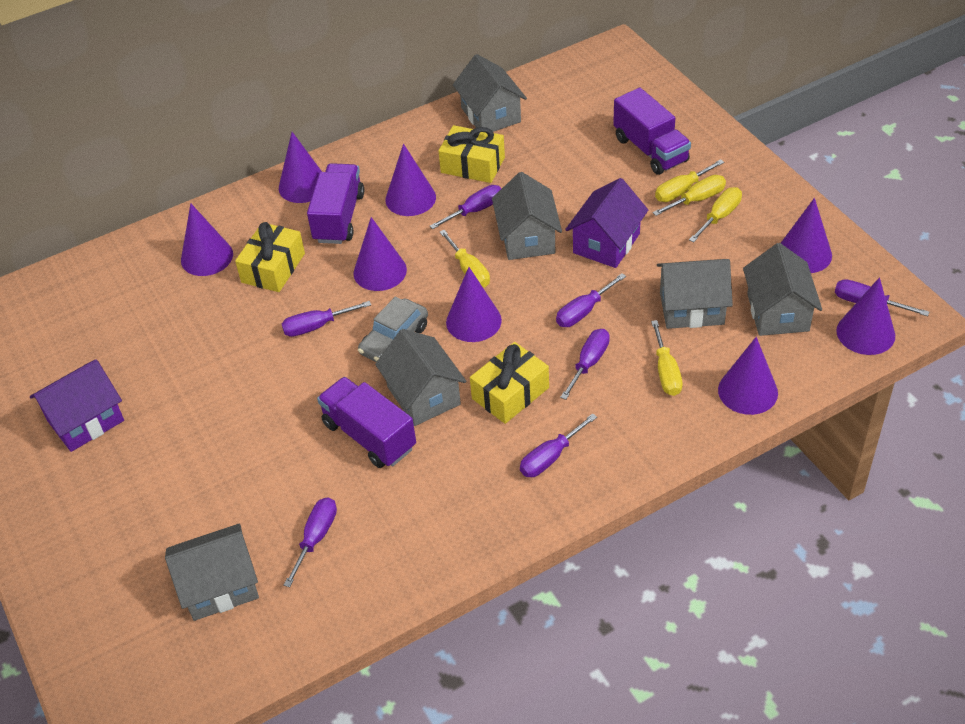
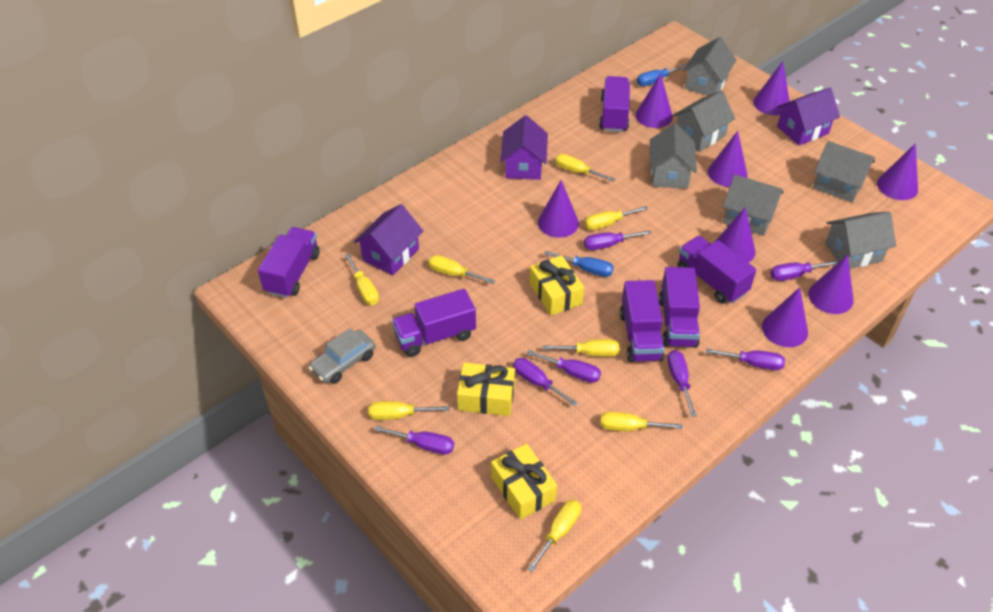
blue screwdriver: none = 0 -> [544,251,614,277] [637,64,687,86] = 2
purple house: [30,359,124,452] [565,178,648,268] = 2 -> [354,204,423,275] [500,115,548,180] [777,88,840,146] = 3
purple truck: [307,163,364,244] [317,377,416,468] [613,88,691,175] = 3 -> [258,227,320,298] [392,289,476,357] [599,76,630,132] [620,280,664,362] [659,267,700,348] [678,236,756,304] = 6
yellow screwdriver: [440,230,490,287] [651,320,683,396] [652,175,726,216] [655,159,724,202] [689,187,742,242] = 5 -> [345,254,379,305] [368,401,450,420] [428,255,495,284] [528,500,581,572] [543,339,620,357] [555,154,615,182] [584,206,649,230] [600,412,683,431] = 8

